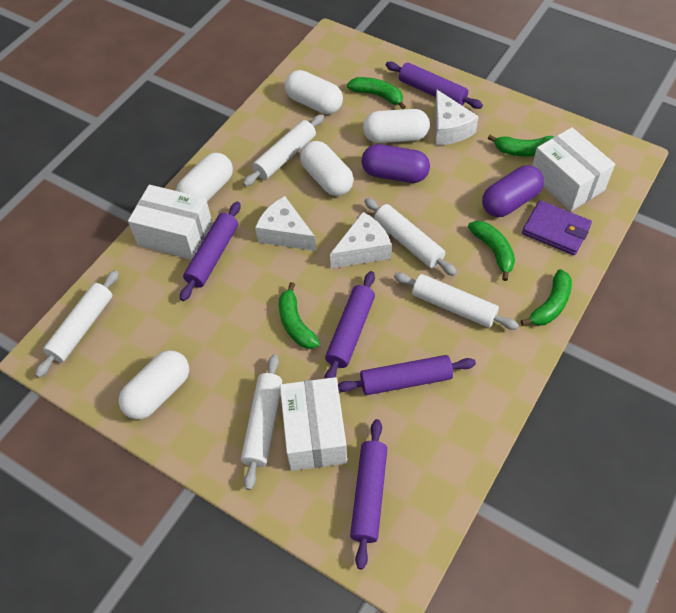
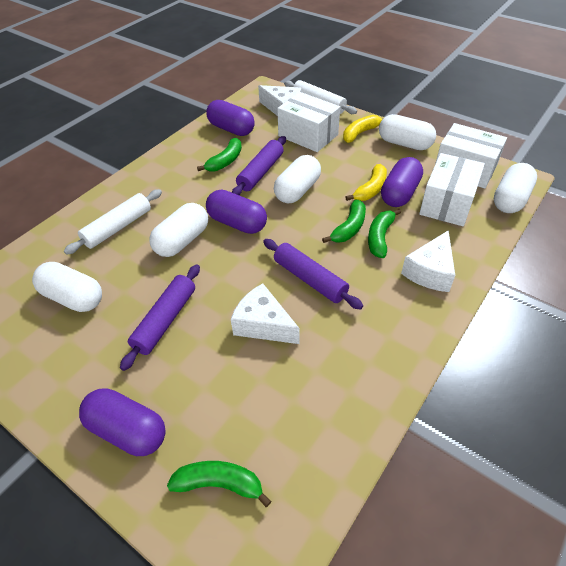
green banana: [279,282,320,349] [347,77,406,109] [468,221,515,281] [488,135,554,157] [521,269,572,326] = 5 -> [167,461,271,507] [197,138,242,172] [322,200,366,243] [368,209,401,258] = 4
purple capsule: [362,144,430,183] [482,165,544,217] = 2 -> [79,388,166,456] [206,100,255,136] [206,189,267,234] [381,157,423,207] = 4
purple rolling pin: [180,202,240,301] [324,271,375,378] [338,355,476,395] [350,419,387,569] [386,62,483,109] = 5 -> [120,264,200,371] [232,136,286,195] [263,239,363,310] = 3
purple wallet: [522,200,592,255] = 1 -> none = 0
white rolling pin: [35,270,119,378] [241,354,282,490] [243,114,324,186] [364,198,457,276] [394,273,519,330] = 5 -> [64,189,162,255] [284,80,357,114] = 2
yellow banana: none = 0 -> [343,115,383,143] [345,164,387,201] = 2

